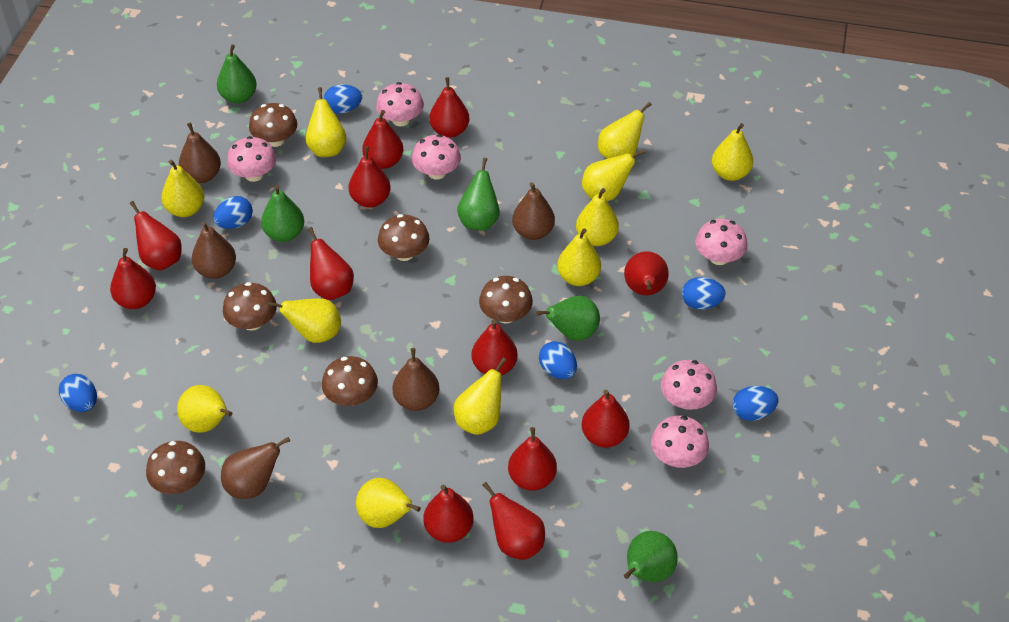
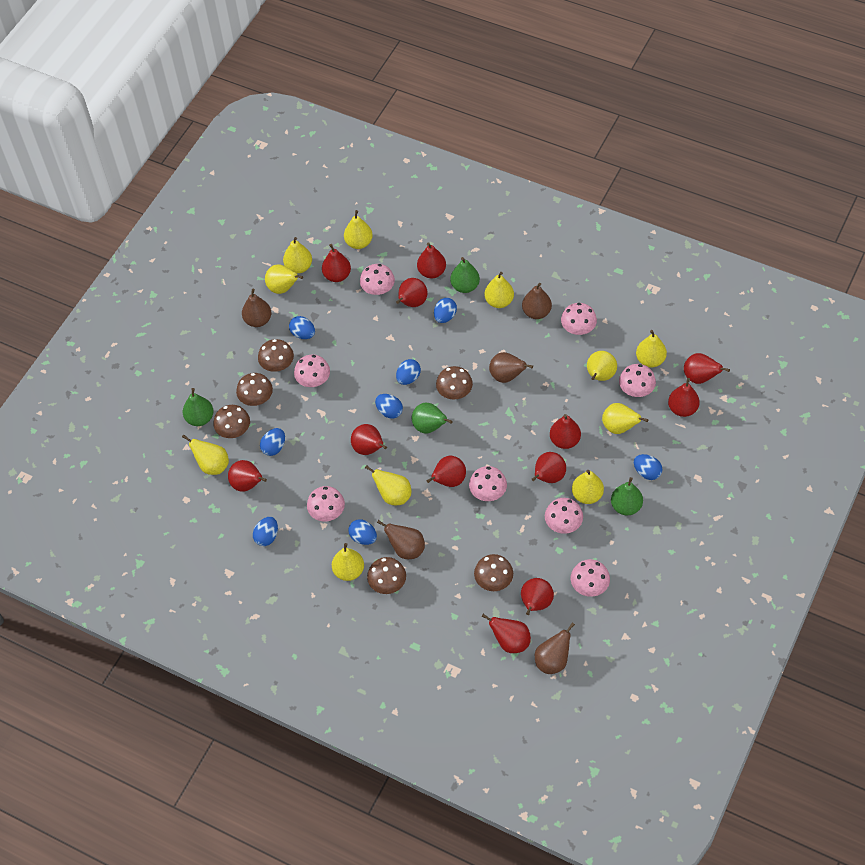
blue egg: [59,374,97,412] [213,196,253,229] [324,84,362,114] [539,341,577,379] [682,277,726,310] [732,386,779,421] = 6 -> [253,517,278,546] [260,428,285,456] [289,316,315,339] [348,519,377,545] [375,394,403,419] [396,359,421,385] [434,298,457,323] [634,454,662,480] = 8
green pear: [217,44,257,104] [261,185,304,242] [457,158,500,231] [536,296,600,341] [624,531,678,582] = 5 -> [183,388,213,426] [412,403,453,433] [450,257,480,293] [611,477,643,516] = 4
pink mushroom: [227,136,276,182] [376,82,424,127] [412,134,461,179] [651,415,709,468] [661,360,717,410] [695,219,748,265] = 6 -> [294,355,330,387] [307,486,345,522] [360,264,395,295] [469,466,507,501] [545,498,583,534] [561,303,597,335] [571,559,610,597] [619,364,656,397] = 8

